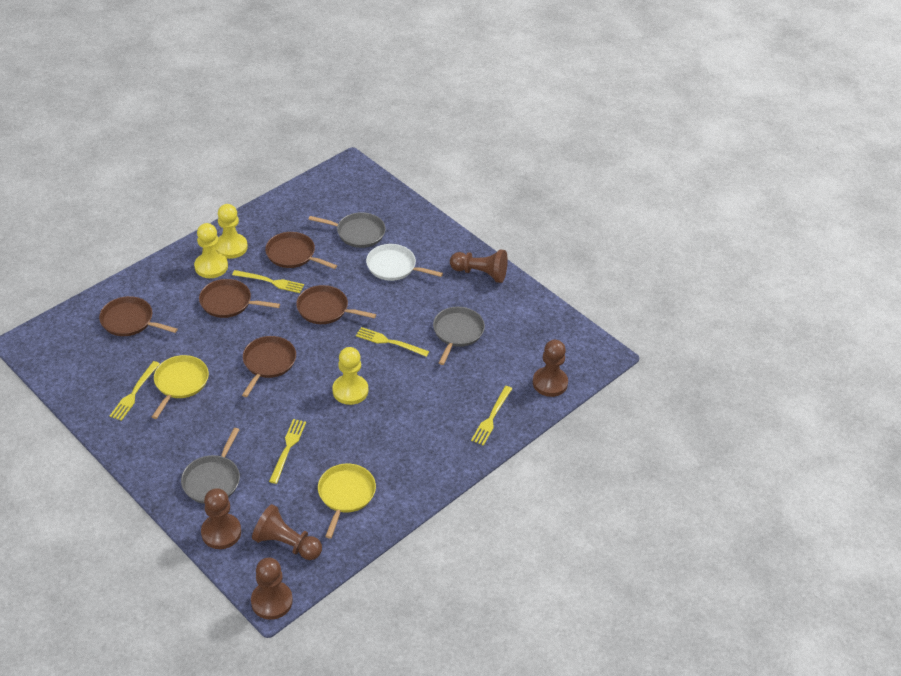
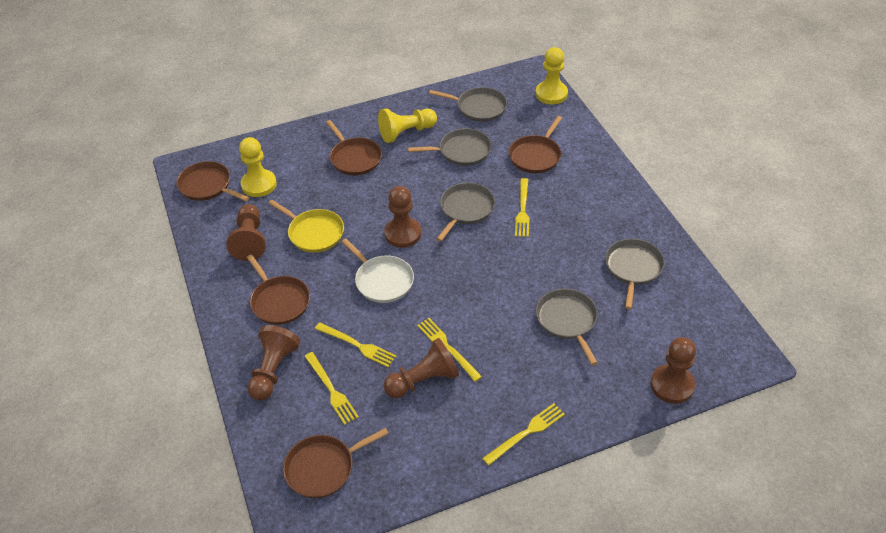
grey pan: [181,428,240,504] [308,212,386,248] [433,307,485,365] = 3 -> [408,128,491,166] [429,87,507,122] [437,183,495,242] [536,288,598,365] [605,238,665,309] = 5
yellow pan: [152,355,209,419] [318,464,376,539] = 2 -> [268,200,344,253] = 1

